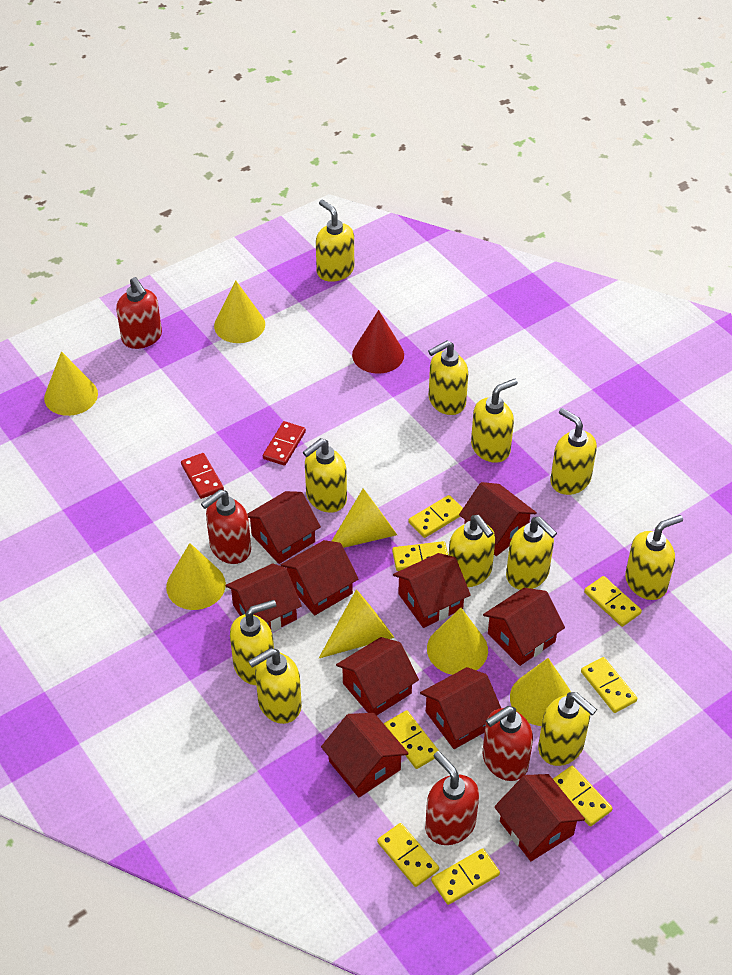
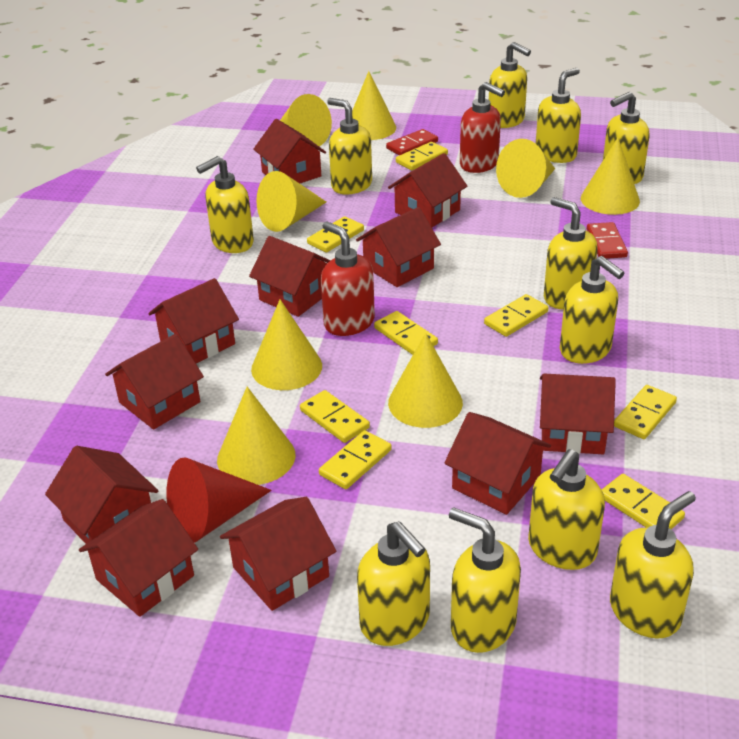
red house: [225,564,302,632] [247,491,321,564] [281,540,358,616] [321,713,409,797] [336,637,419,716] [393,553,471,628] [420,667,501,749] [459,482,537,556] [483,588,565,666] [494,774,585,861] = 10 -> [45,446,158,544] [79,499,198,617] [105,334,204,430] [148,278,239,363] [220,497,336,611] [249,236,331,317] [253,119,326,184] [356,207,441,287] [388,153,467,227] [445,412,551,515] [540,374,616,454] = 11
red soap dispenser: [116,277,162,349] [201,490,251,564] [425,751,479,845] [482,706,533,781] = 4 -> [321,221,375,336] [460,82,505,173] = 2
yellow cone: [44,351,98,416] [166,543,226,610] [214,280,265,343] [319,590,394,658] [332,489,397,548] [427,608,488,675] [510,658,571,726] = 7 -> [217,387,295,485] [251,299,322,390] [256,171,326,232] [280,94,332,146] [352,71,396,140] [388,333,463,428] [496,139,555,198] [581,138,640,215] = 8

